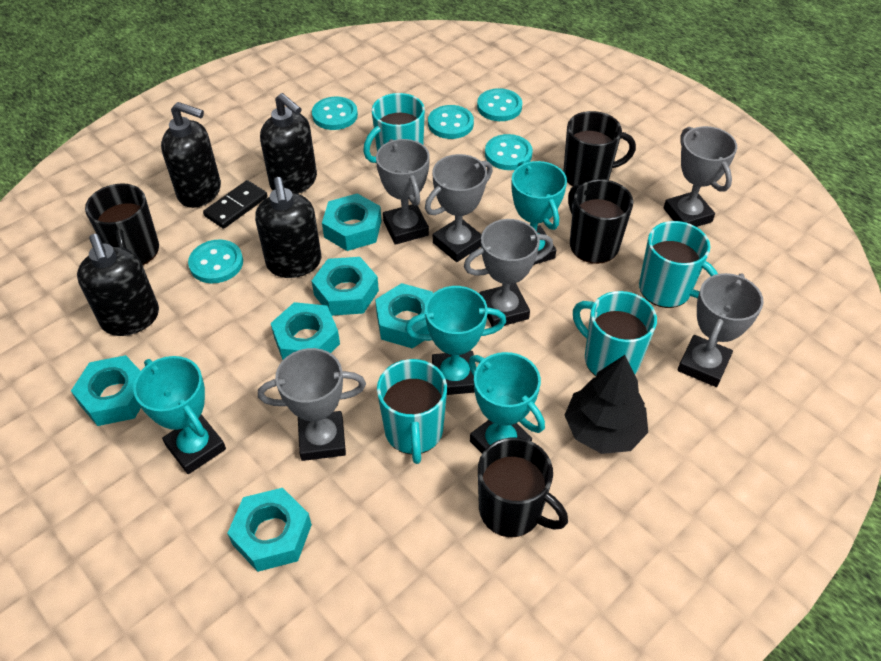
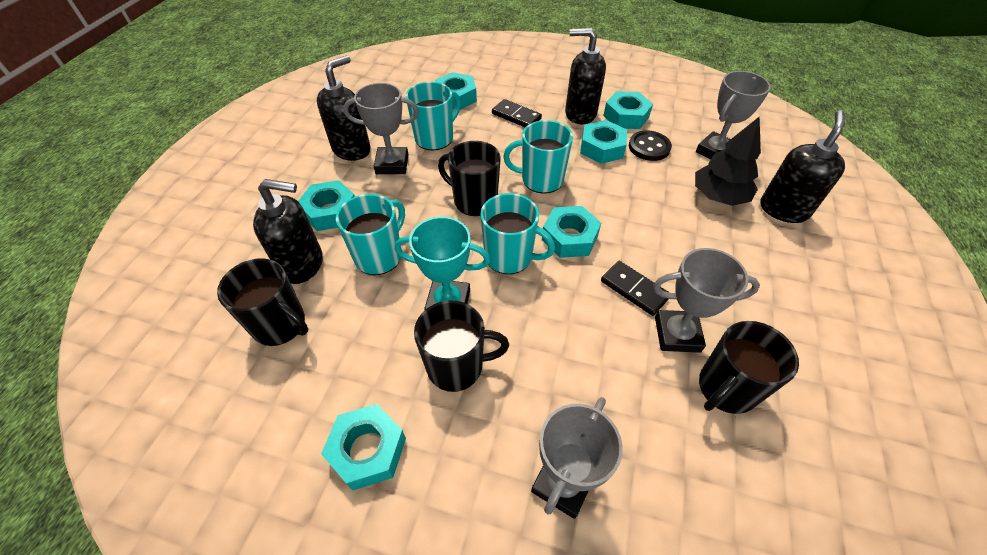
black button: none = 0 -> [629,131,672,161] = 1
black domino: [203,180,267,229] = 1 -> [492,99,542,127] [601,261,669,316] = 2
grey trophy: [258,348,366,461] [376,139,430,245] [425,154,493,262] [464,219,553,327] [664,126,737,227] [677,273,763,387] = 6 -> [343,83,419,174] [531,397,623,519] [653,248,760,353] [696,71,771,160] = 4
turquoise button: [188,240,243,283] [312,97,358,130] [428,105,474,139] [477,88,522,121] [485,134,533,170] = 5 -> none = 0
turquoise trophy: [133,356,226,474] [405,286,506,395] [469,352,545,454] [511,161,567,265] = 4 -> [395,217,490,310] = 1

